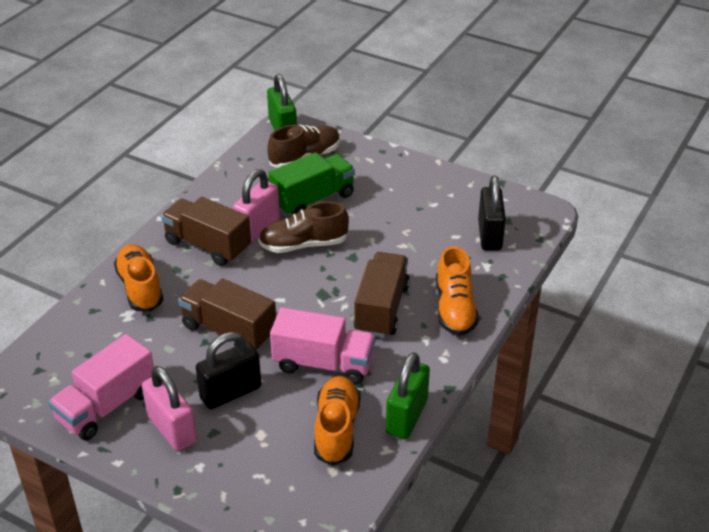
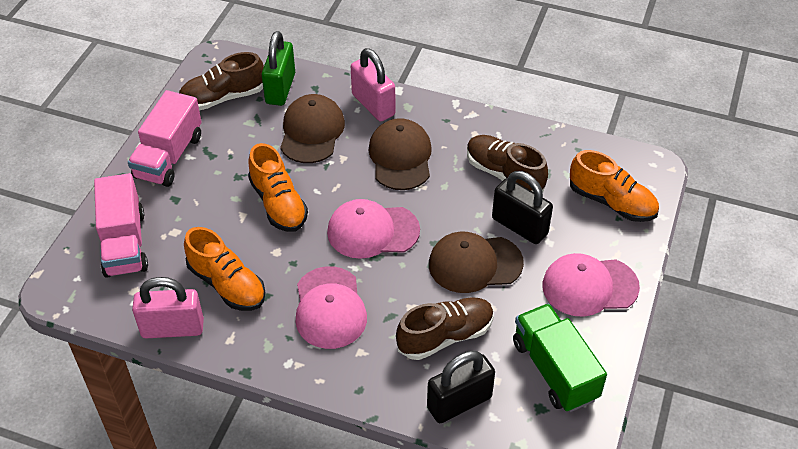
brown cap: none = 0 -> [280,94,345,163] [368,118,432,190] [429,232,524,293] = 3
brown shoe: [258,201,349,253] [267,125,340,168] = 2 -> [179,52,264,111] [396,297,494,360] [467,135,548,193] = 3
brown truck: [161,197,251,266] [178,278,276,351] [354,252,410,338] = 3 -> none = 0
green padlock: [267,74,297,130] [386,352,430,439] = 2 -> [262,31,295,106] = 1
pink cap: none = 0 -> [296,266,367,349] [327,199,420,259] [542,253,640,317] = 3

